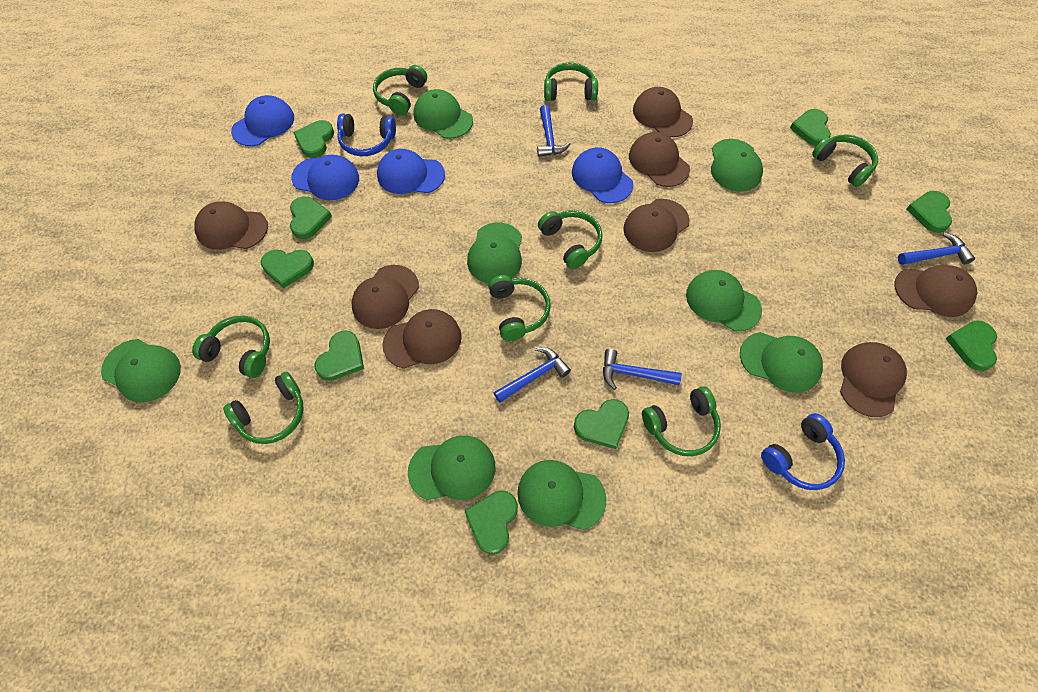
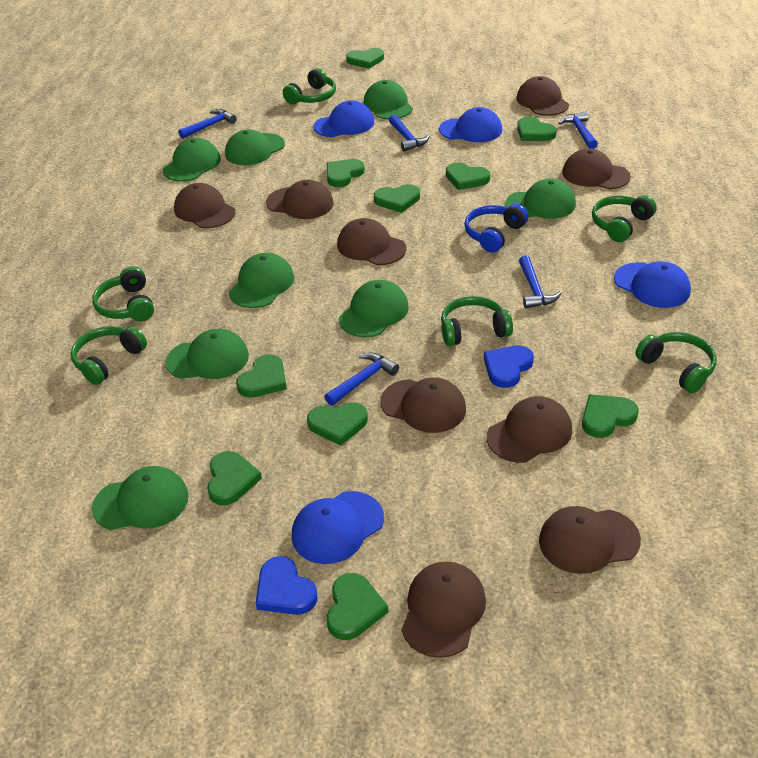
blue hammer: [493,347,571,403] [537,105,571,157] [603,349,682,390] [898,232,975,265] = 4 -> [178,109,237,139] [324,352,399,406] [389,115,430,151] [519,255,562,308] [558,111,598,149] = 5
blue headphones: [337,113,396,156] [761,413,845,490] = 2 -> [464,204,528,253] = 1
blue heart: none = 0 -> [256,556,317,615] [484,345,534,388] = 2
brown cap: [194,202,268,250] [352,265,419,329] [382,309,462,369] [623,199,690,252] [629,132,690,187] [633,87,693,137] [840,342,907,417] [894,265,977,317] = 8 -> [174,183,235,228] [266,180,334,219] [337,218,406,265] [380,377,466,433] [401,562,486,658] [487,396,572,463] [516,76,569,116] [539,506,641,574] [562,148,631,189] = 9
green headphones: [192,316,270,378] [223,372,304,444] [373,65,427,115] [488,275,551,341] [538,210,602,269] [544,62,598,101] [642,386,721,456] [812,135,878,187] = 8 -> [71,326,147,385] [92,266,154,322] [283,68,336,104] [441,296,513,346] [592,195,657,242] [636,332,717,393] = 6
green heart: [261,250,314,288] [290,196,332,239] [293,120,334,158] [315,330,364,381] [464,491,518,554] [574,399,629,449] [790,109,831,146] [906,191,952,233] [945,320,997,371] = 9 -> [207,451,262,505] [236,354,287,398] [307,402,368,446] [327,159,365,187] [327,573,389,640] [346,48,384,69] [374,184,420,213] [446,163,490,190] [517,117,557,141] [582,394,639,438] = 10

